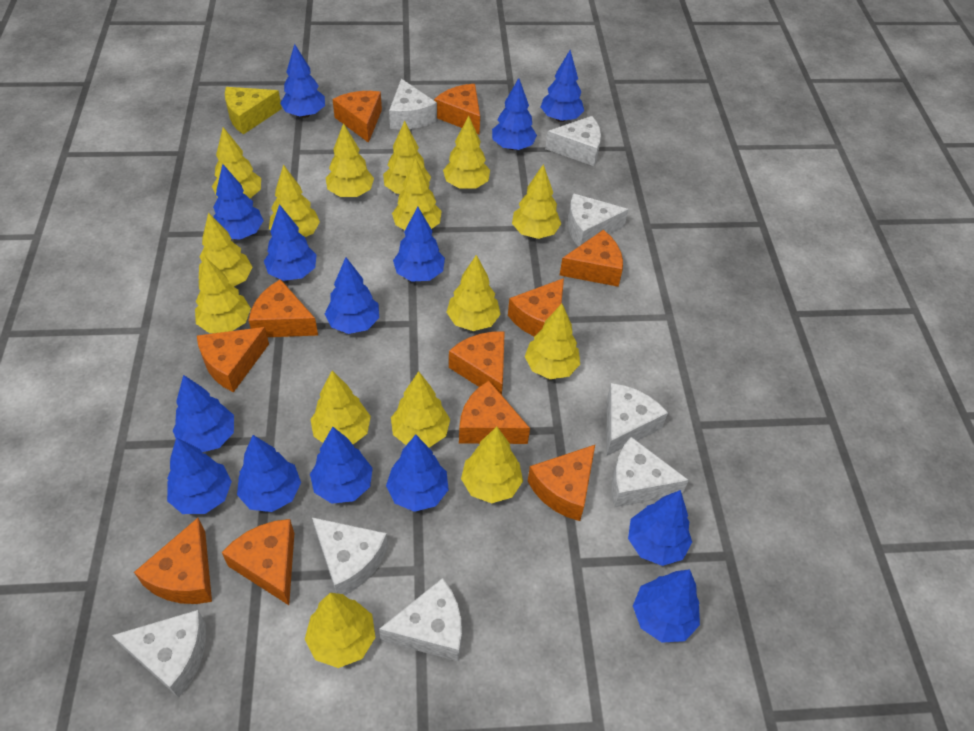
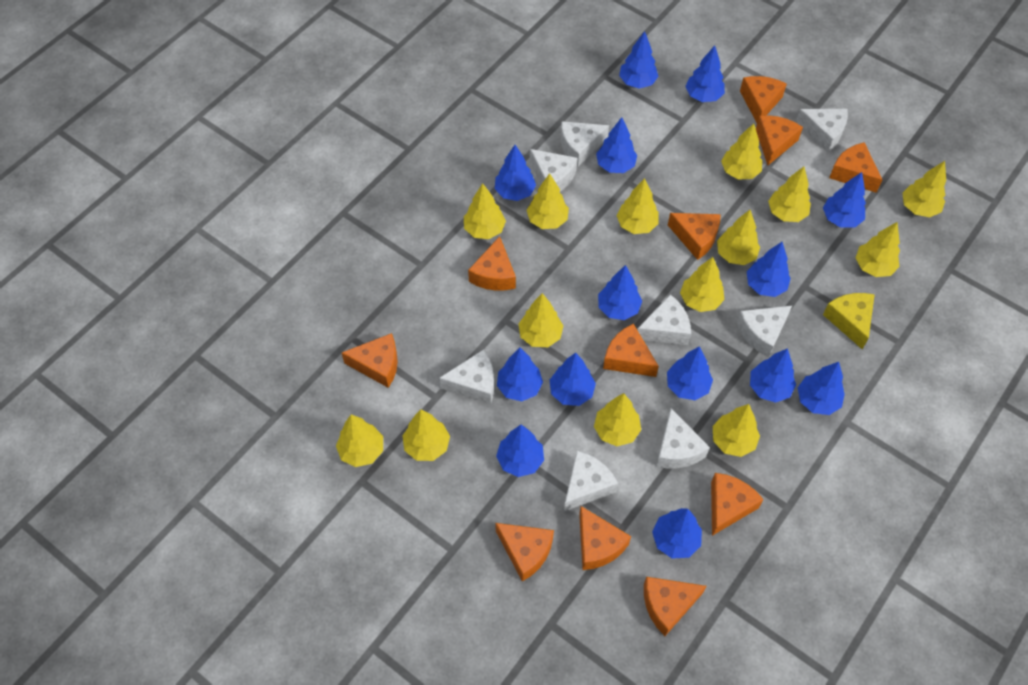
yellow tree: [195,257,251,333] [199,212,252,286] [212,127,261,198] [269,164,320,237] [305,593,376,668] [310,371,371,444] [326,123,374,197] [383,121,431,194] [391,371,450,448] [392,158,442,230] [443,116,490,189] [446,255,501,331] [461,427,523,503] [512,164,561,239] [524,304,580,379] = 15 -> [336,414,383,467] [402,409,450,461] [464,183,506,239] [518,293,563,347] [527,173,569,229] [594,393,641,446] [617,178,659,234] [680,257,724,312] [713,404,760,457] [717,210,760,265] [721,123,762,180] [768,167,811,222] [855,222,900,277] [902,161,946,218] = 14

